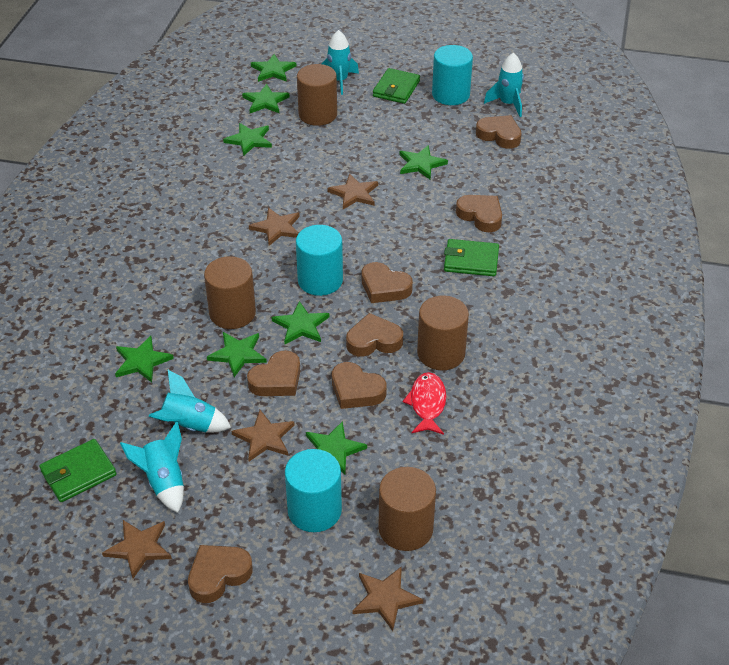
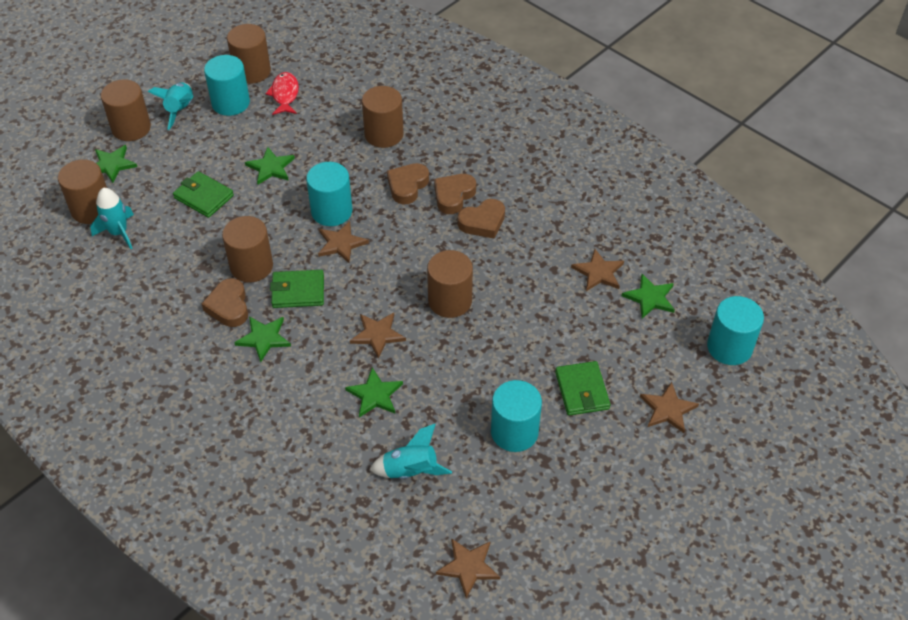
brown cylinder: [204,256,256,329] [297,64,337,126] [379,467,436,551] [417,295,469,370] = 4 -> [58,159,107,224] [101,80,151,141] [222,216,273,282] [227,24,271,84] [362,86,404,148] [427,250,473,318] = 6
brown heart: [188,545,253,603] [247,350,300,396] [332,362,387,409] [346,313,403,357] [362,262,413,303] [456,195,502,232] [476,115,522,149] = 7 -> [201,278,248,327] [387,163,429,204] [434,174,476,214] [458,199,505,238] = 4
green star: [115,336,174,382] [207,332,267,377] [223,123,272,156] [242,84,290,113] [251,54,296,82] [272,301,330,344] [306,421,367,474] [399,145,448,180] = 8 -> [95,145,137,183] [234,316,291,362] [245,147,295,185] [345,367,403,418] [622,274,675,318] = 5
turquoise cylinder: [285,449,342,532] [296,225,343,296] [432,45,473,105] = 3 -> [204,55,250,116] [306,162,352,226] [491,380,542,452] [707,296,764,365] = 4
turquoise rocket: [120,422,184,513] [148,370,231,433] [321,30,359,95] [484,53,524,117] = 4 -> [90,188,134,249] [148,82,194,130] [369,424,452,479] = 3

